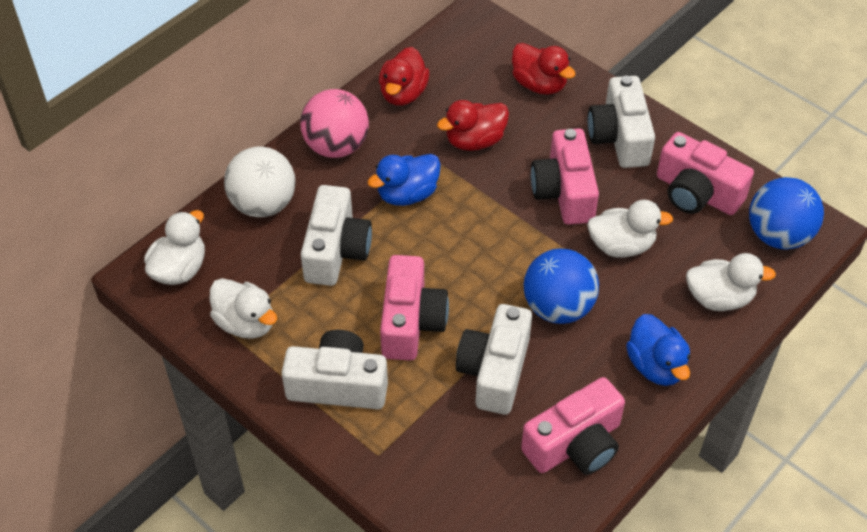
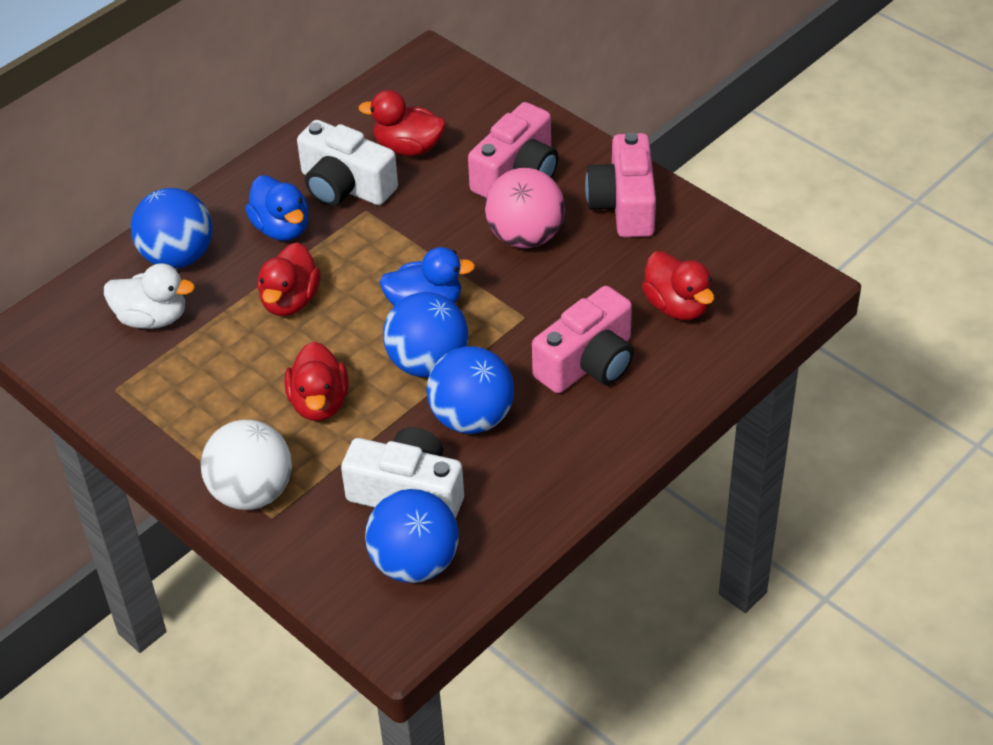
blue ball: [524,248,599,324] [749,177,824,250] = 2 -> [131,188,212,268] [365,489,459,583] [383,292,468,377] [426,346,514,434] = 4
pink camera: [380,255,449,361] [521,377,625,475] [531,128,599,225] [657,132,754,215] = 4 -> [468,102,558,198] [532,286,634,393] [585,132,656,238] = 3
red duck: [379,47,429,106] [437,100,509,151] [512,43,575,95] = 3 -> [257,242,321,316] [285,342,349,421] [359,90,446,156] [642,251,714,320] = 4
white camera: [281,330,388,409] [301,185,372,286] [456,304,532,415] [588,76,655,168] = 4 -> [297,120,398,207] [341,427,464,519] = 2
white duck: [144,210,205,285] [210,278,277,339] [587,200,673,258] [686,253,776,311] = 4 -> [104,264,195,329] = 1

